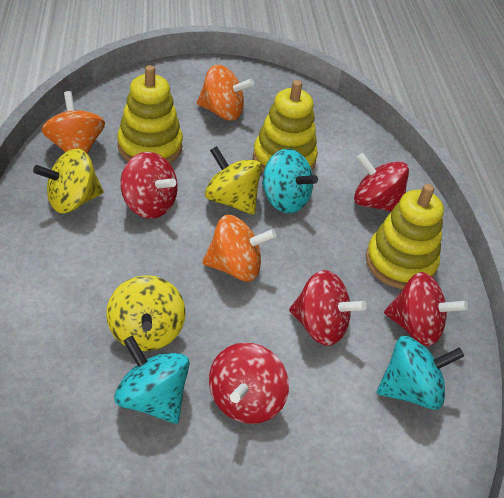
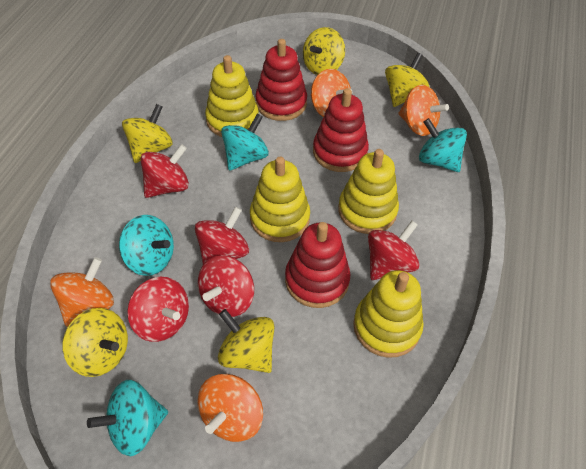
orange spinning top: [41,91,105,153] [197,65,254,121] [202,215,276,281] = 3 -> [50,257,114,327] [197,374,263,442] [311,69,352,117] [398,85,449,136] = 4
red stacking toy: none = 0 -> [255,39,307,121] [285,222,350,308] [313,88,369,172] = 3
turquoise spinning top: [114,336,190,424] [262,149,318,213] [377,336,464,410] = 3 -> [87,380,168,456] [119,215,174,276] [221,113,269,171] [419,118,467,172] = 4
yellow spinning top: [33,149,104,213] [106,275,186,351] [205,146,262,215] = 3 -> [63,308,128,377] [122,104,173,163] [218,309,274,373] [303,27,345,75] [385,53,429,107] = 5
yellow stacking toy: [117,65,183,163] [253,80,318,173] [366,184,444,289] = 3 -> [205,55,259,137] [250,157,310,242] [338,149,399,234] [353,270,424,358] = 4

